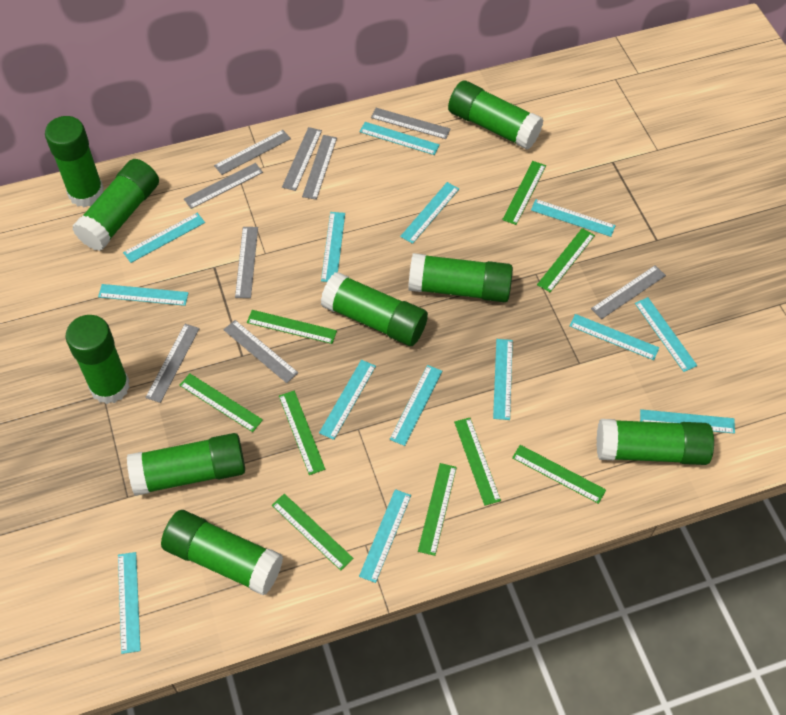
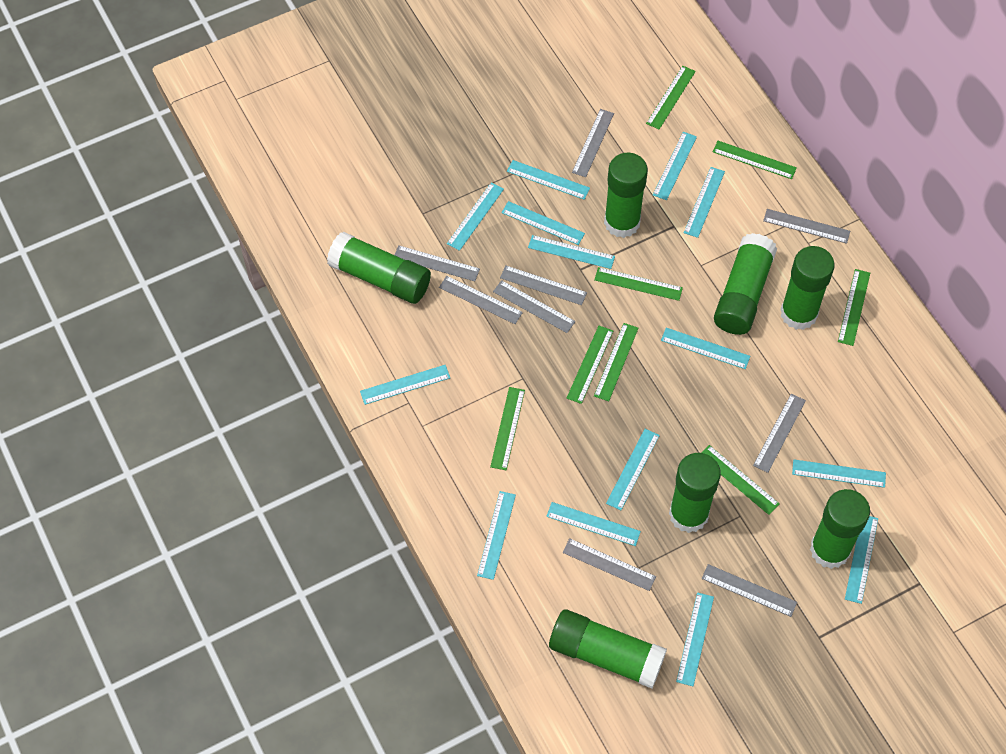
green glue stick: [45,116,104,207] [65,315,130,404] [72,159,159,251] [127,433,245,496] [161,510,283,596] [321,272,428,346] [408,253,513,302] [448,81,544,150] [596,419,714,465] = 9 -> [327,232,431,304] [549,609,667,688] [604,153,648,238] [669,453,721,533] [714,233,777,335] [781,246,835,330] [810,489,870,569] = 7
green ruler: [180,374,263,432] [247,310,337,344] [272,494,353,571] [279,391,325,475] [418,463,457,556] [454,418,501,506] [502,161,546,225] [512,445,606,504] [537,228,595,292] = 9 -> [490,387,525,470] [567,326,613,404] [594,267,683,301] [594,323,638,401] [646,66,696,129] [702,445,780,515] [713,141,797,179] [838,269,870,346] = 8

